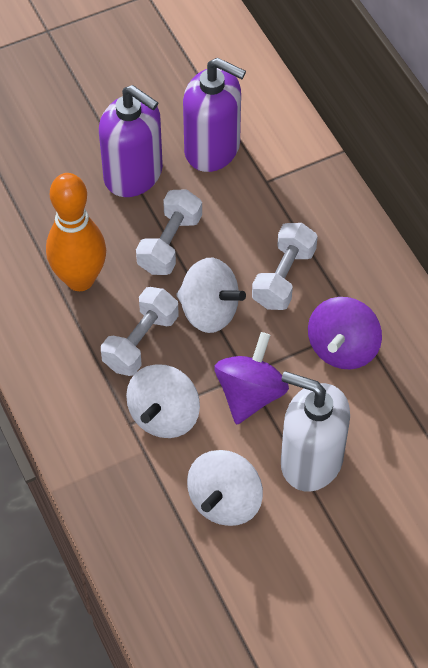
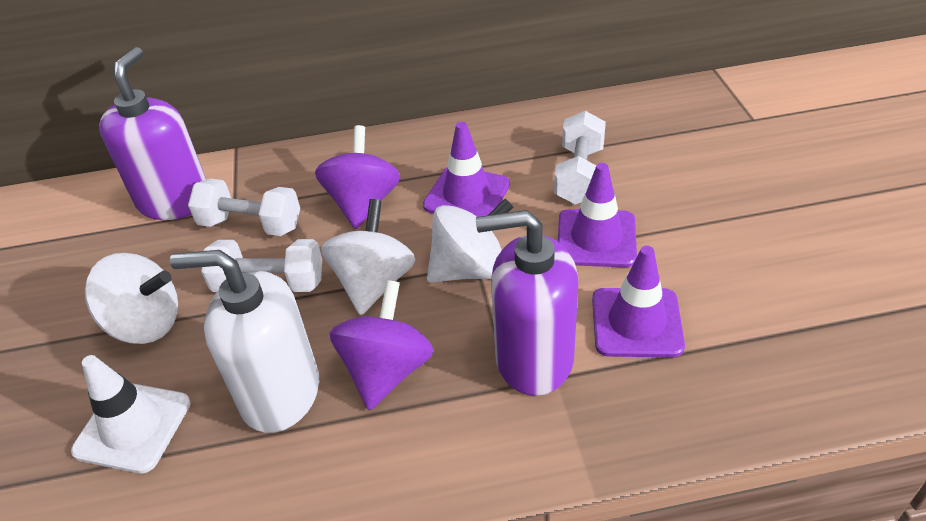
orange bowling pin: [46,173,106,291] = 1 -> none = 0
purple traffic cone: none = 0 -> [423,122,510,217] [558,163,637,267] [592,246,685,357] = 3
white traffic cone: none = 0 -> [71,355,191,473] = 1

